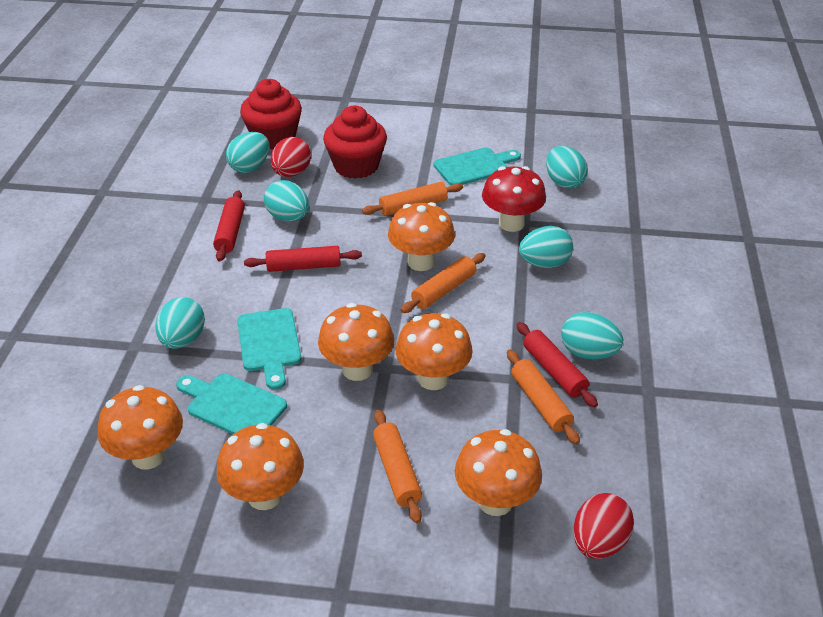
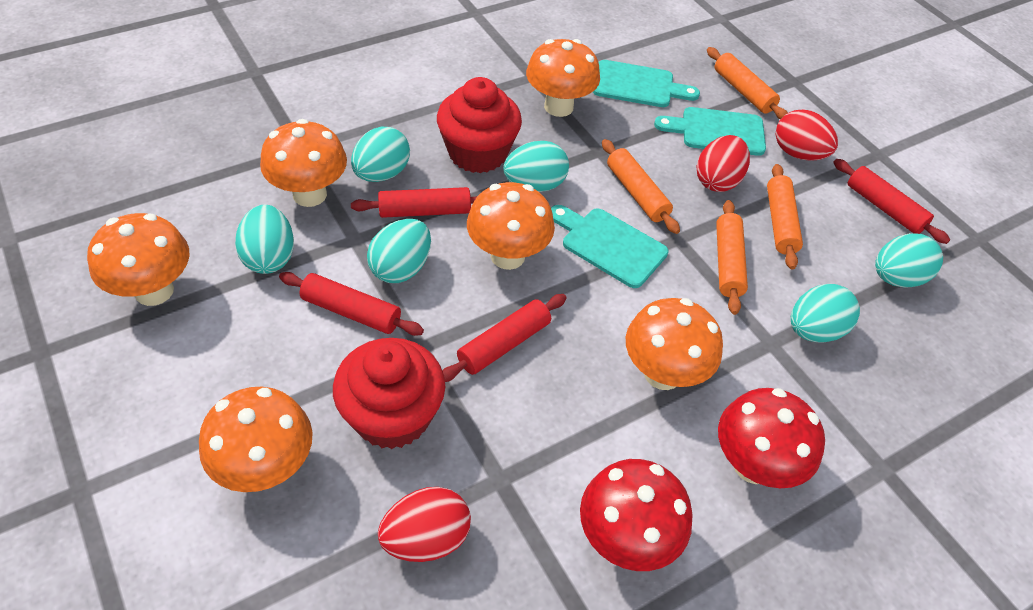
red egg: [271,137,311,177] [573,493,634,559] = 2 -> [378,487,471,562] [696,135,750,192] [775,109,838,161] = 3
red mushroom: [482,166,546,232] = 1 -> [580,459,693,571] [718,388,825,488] = 2
red rolling pin: [213,190,245,262] [244,246,362,272] [517,322,598,408] = 3 -> [279,272,424,336] [351,187,477,218] [442,294,566,382] [833,159,950,244] = 4

